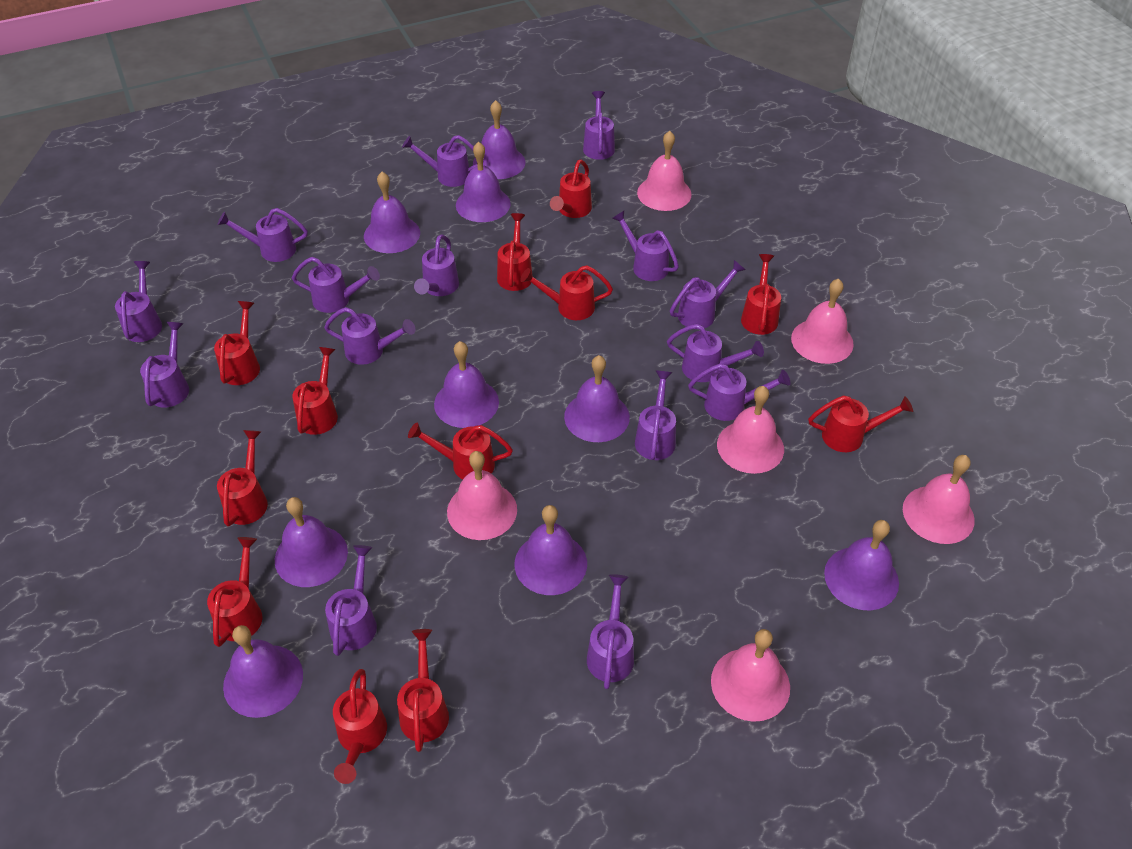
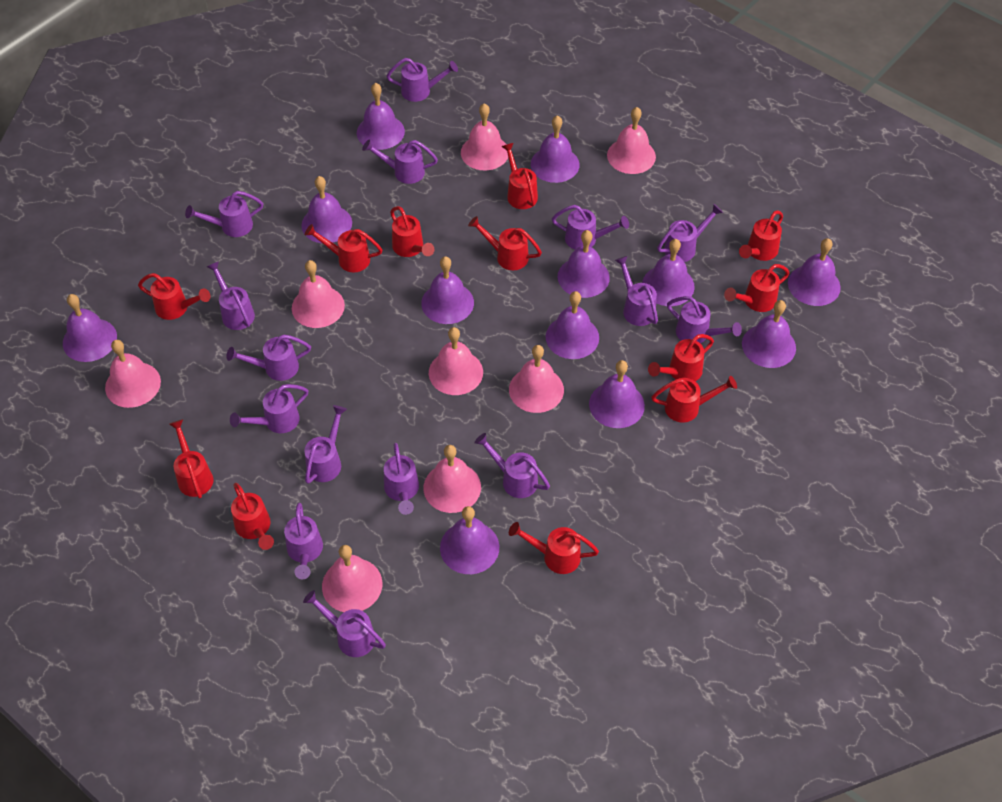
pink bell: [447,451,517,540] [637,131,691,211] [711,629,790,722] [717,386,784,474] [791,279,854,364] [903,455,975,544] = 6 -> [105,340,161,408] [292,260,345,328] [322,545,382,612] [423,445,481,513] [429,327,483,395] [461,103,508,170] [509,345,564,413] [607,107,656,174] = 8
purple bell: [223,625,303,718] [275,497,348,587] [364,172,420,253] [434,341,499,428] [456,142,511,222] [473,100,526,179] [514,505,587,595] [564,355,630,442] [824,520,899,610] = 9 -> [63,294,117,362] [301,176,352,243] [357,83,405,150] [421,256,474,324] [440,506,499,574] [531,115,580,183] [546,291,599,359] [558,230,610,298] [589,360,645,428] [642,239,695,306] [742,300,796,368] [788,238,841,306] = 12

